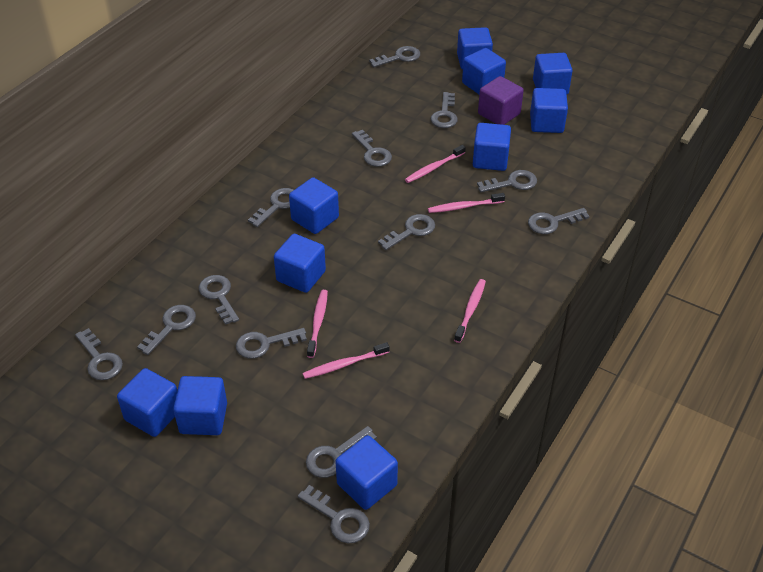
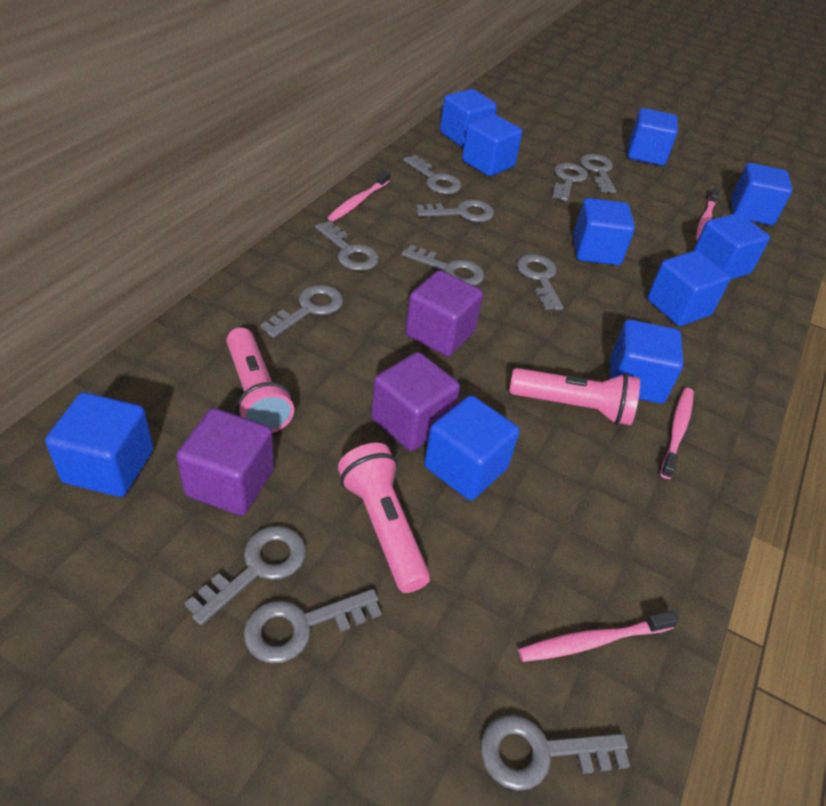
grey key: [75,328,123,380] [137,305,196,355] [199,275,239,325] [236,328,307,359] [248,188,294,227] [298,485,370,543] [306,426,377,478] [352,130,392,167] [369,46,420,67] [378,214,435,250] [430,92,458,128] [477,170,537,192] [528,208,589,234] = 13 -> [184,526,306,625] [243,589,381,663] [261,285,343,338] [315,221,379,271] [401,245,484,286] [403,155,462,194] [416,200,494,222] [480,715,630,791] [517,254,563,311] [552,163,588,201] [580,154,616,193] = 11
pink flashlight: none = 0 -> [226,327,294,433] [338,443,430,593] [509,368,640,425] = 3
pink toothbrush: [303,342,390,379] [307,290,328,358] [405,145,466,183] [428,193,505,213] [454,279,486,343] = 5 -> [328,170,391,222] [518,611,679,662] [660,388,694,479] [696,188,720,241] = 4
purple cube: [478,76,524,125] = 1 -> [176,408,274,515] [371,352,460,451] [405,270,483,357] = 3

